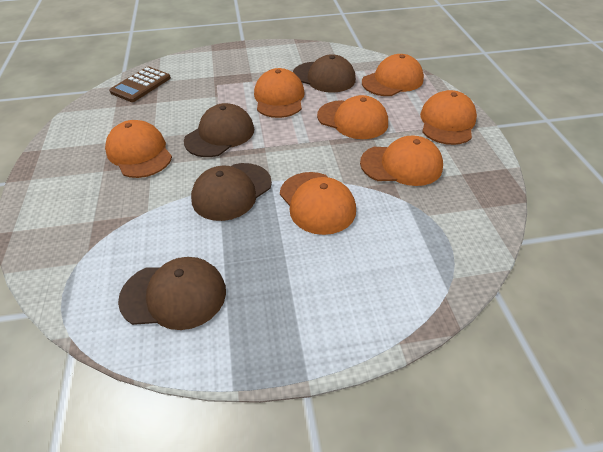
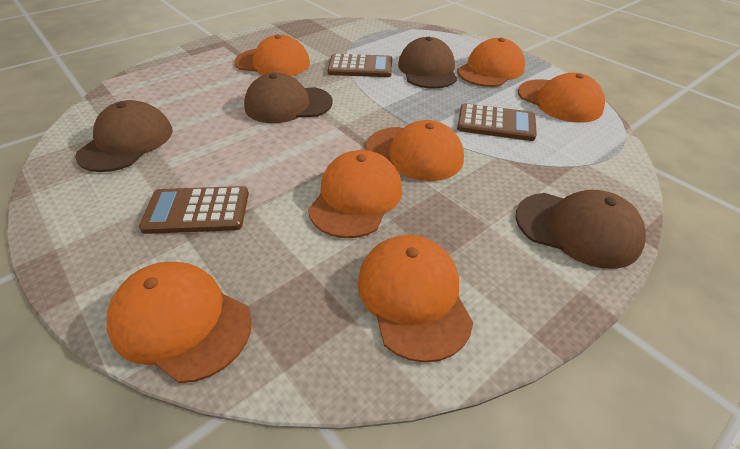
brown calculator: [109,67,171,102] = 1 -> [139,186,249,234] [327,54,392,77] [457,103,537,141] = 3

